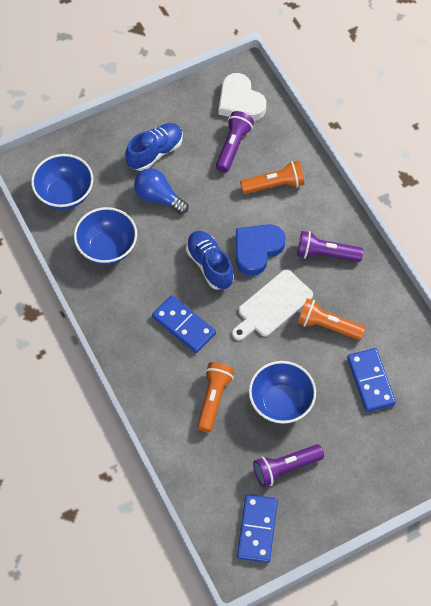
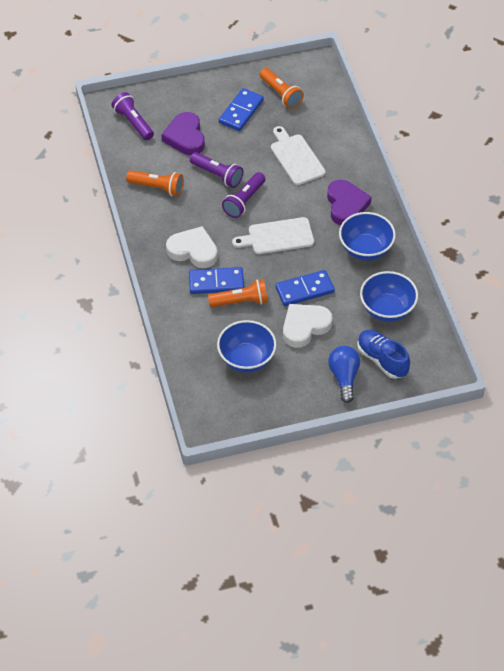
blue heart: [236,224,286,276] = 1 -> none = 0
blue shoe: [125,123,183,171] [186,231,234,290] = 2 -> [357,330,410,379] = 1
purple heart: none = 0 -> [162,112,205,155] [327,180,371,225] = 2
white cutting board: [232,269,313,341] = 1 -> [232,217,314,254] [271,126,326,185] = 2
white heart: [219,73,266,121] = 1 -> [166,226,218,268] [283,304,333,348] = 2

